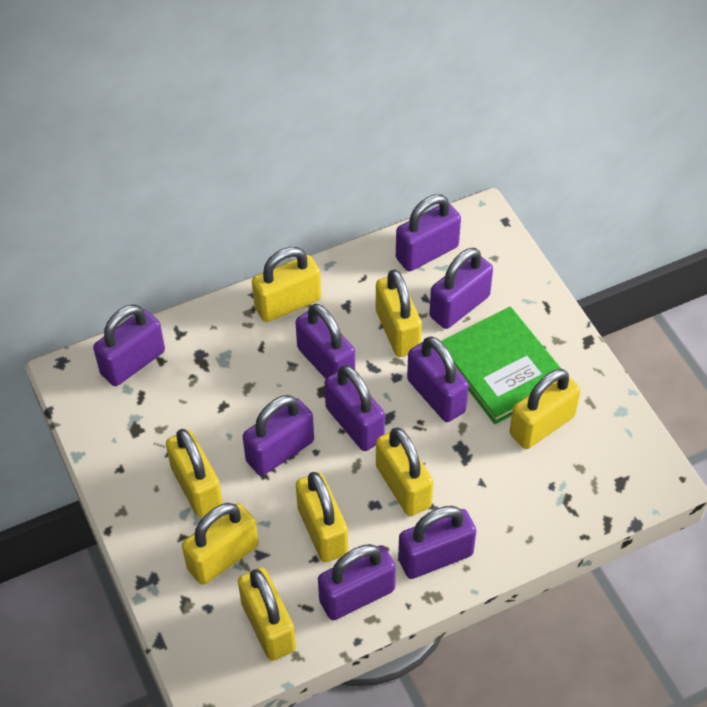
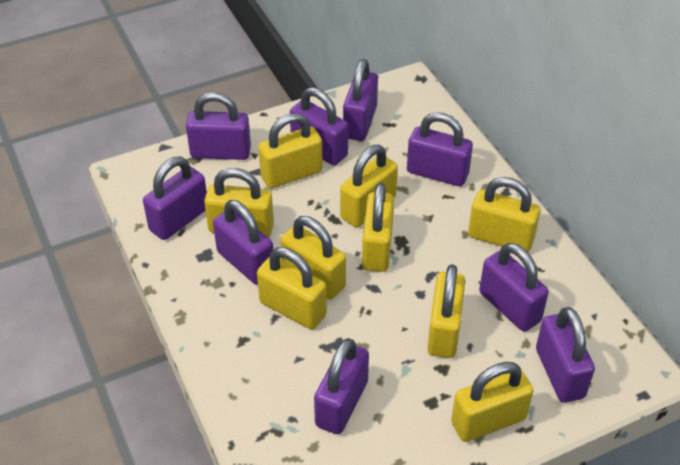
green book: [441,307,561,424] = 1 -> none = 0
yellow padlock: [166,429,223,518] [182,503,259,585] [238,567,296,661] [252,247,321,322] [296,472,348,562] [376,269,422,357] [376,428,433,516] [509,369,581,449] = 8 -> [204,168,274,238] [257,247,327,329] [258,113,323,189] [281,216,346,299] [340,145,398,228] [362,183,394,272] [427,264,465,358] [451,362,534,442] [468,177,541,252] = 9

